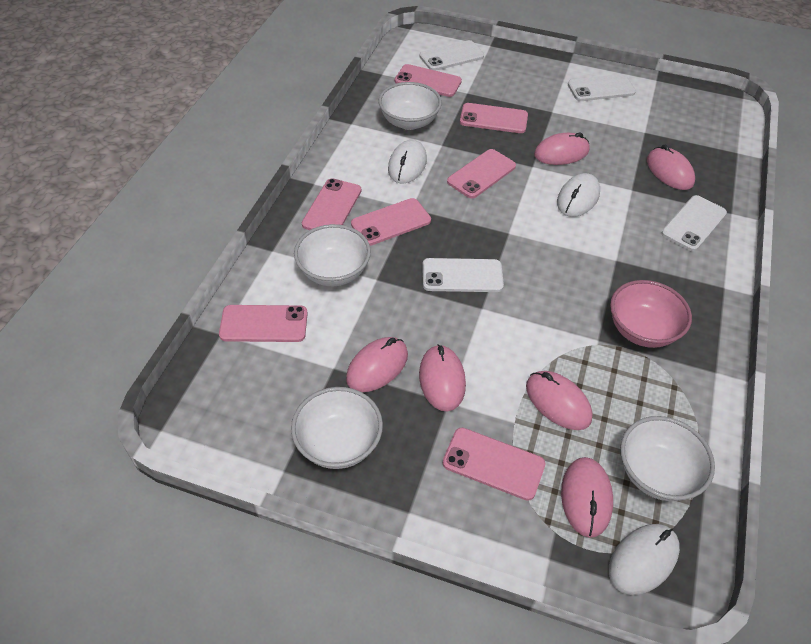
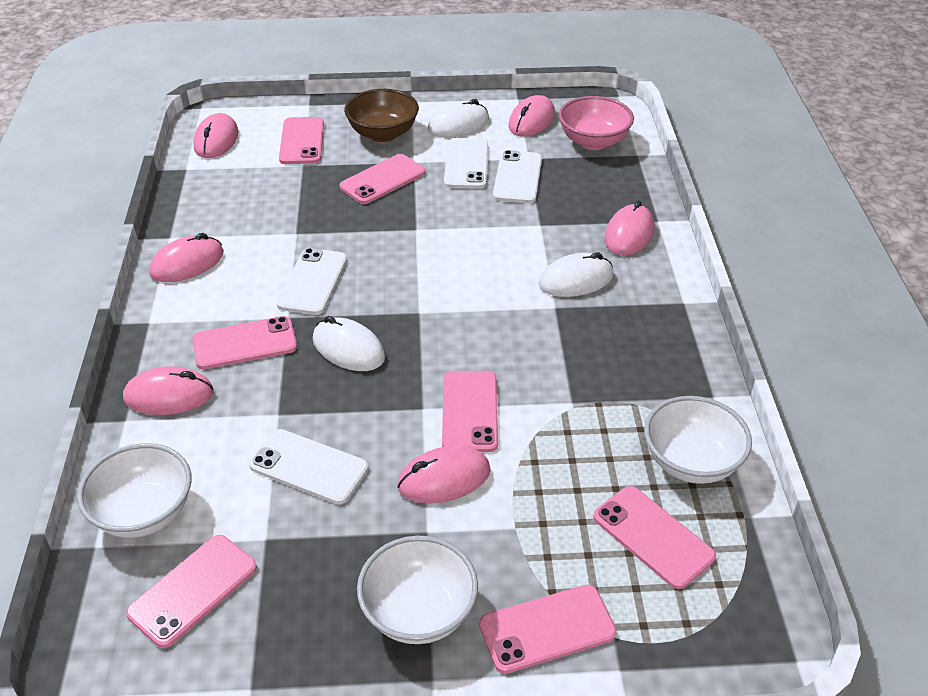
brown bowl: none = 0 -> [344,89,419,142] = 1
white bowl: [291,387,383,469] [294,224,371,286] [378,82,442,130] [620,416,715,501] = 4 -> [77,443,191,538] [357,536,478,644] [644,396,752,484] = 3

